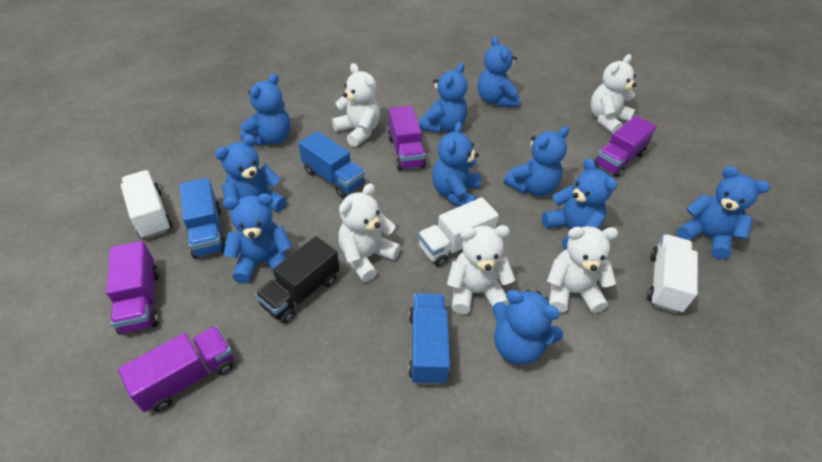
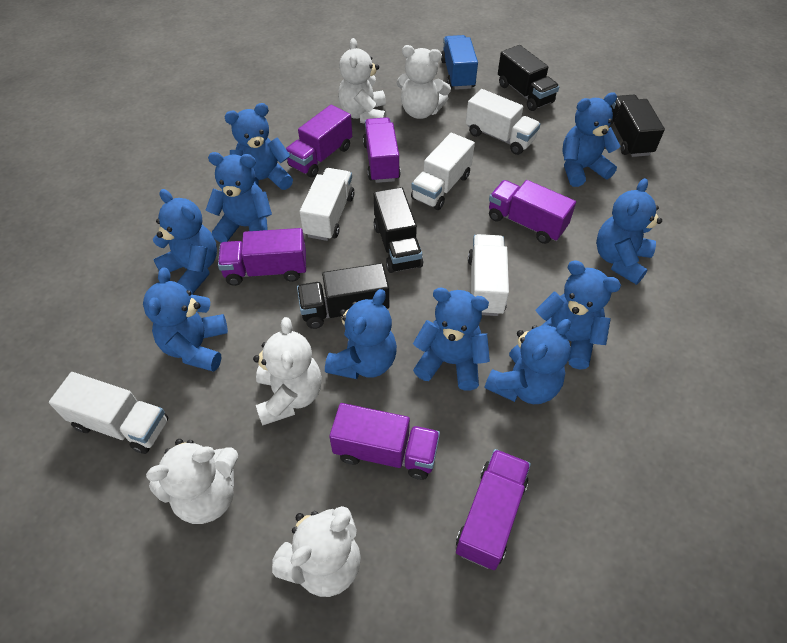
black truck: [255,236,339,323] = 1 -> [297,263,389,329] [374,187,423,273] [498,45,559,111] [610,95,665,157] = 4
blue truck: [180,178,226,259] [299,131,365,198] [409,293,450,385] = 3 -> [441,35,478,90] = 1
purple truck: [106,241,160,335] [118,326,233,412] [388,106,426,171] [594,116,657,177] = 4 -> [218,228,306,286] [286,105,352,178] [329,403,440,480] [363,117,401,183] [456,449,531,570] [489,180,576,244] = 6
white truck: [121,170,172,239] [418,197,499,267] [647,234,698,313] = 3 -> [49,372,168,454] [300,168,355,241] [411,133,475,210] [466,89,540,155] [468,234,509,316] = 5

